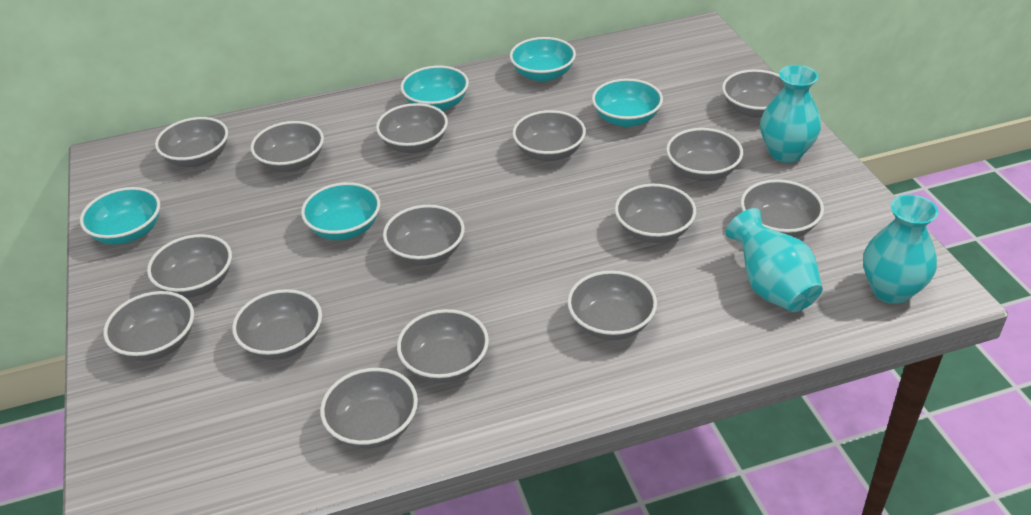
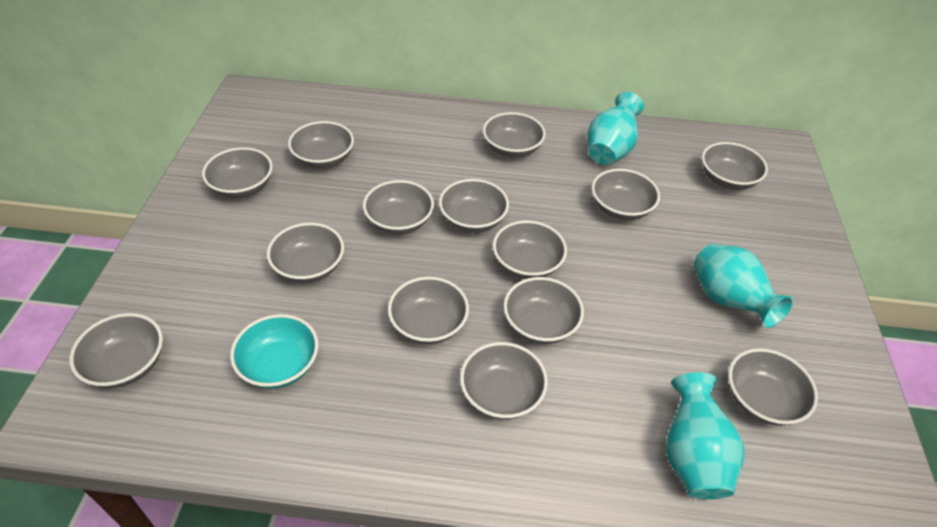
grey bowl: [104,291,194,361] [147,234,232,297] [155,117,228,167] [232,289,322,360] [251,121,324,172] [320,368,418,449] [376,103,448,153] [383,205,465,265] [397,309,489,383] [512,110,586,161] [567,271,657,340] [615,184,696,243] [666,128,743,181] [722,69,784,118] [741,179,824,238] = 15 -> [69,313,163,388] [202,147,273,198] [267,223,344,283] [288,121,354,168] [363,180,434,234] [388,277,469,344] [439,179,509,233] [460,342,548,420] [483,112,546,158] [493,221,567,279] [504,277,584,344] [591,169,660,220] [702,142,768,190] [728,348,818,426] = 14
turquoise bowl: [80,187,160,245] [301,182,380,240] [400,66,469,111] [510,37,576,82] [592,78,663,127] = 5 -> [230,314,319,389] = 1

